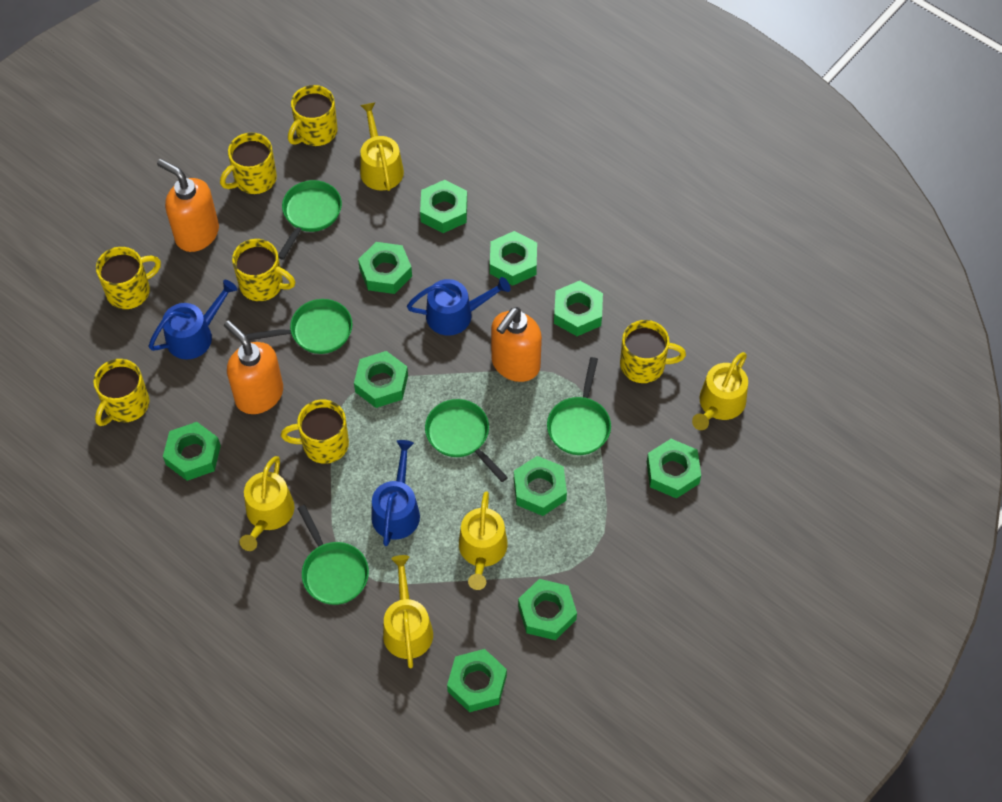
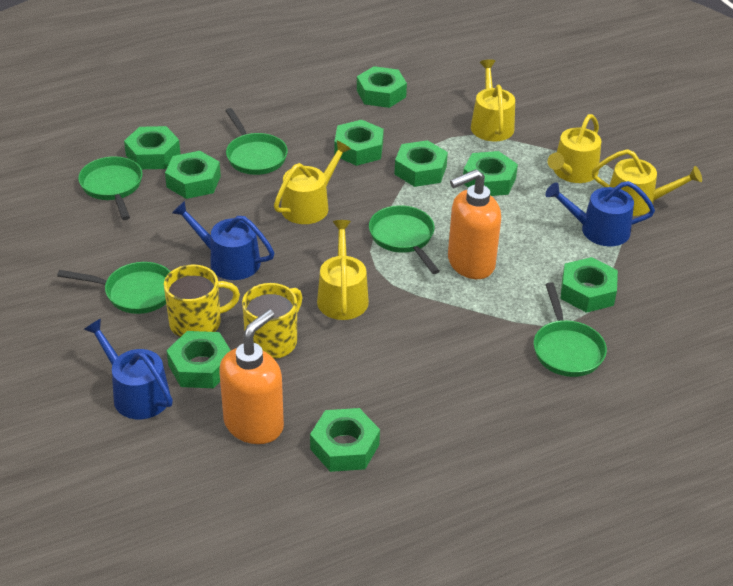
green nut: [163,422,221,481] [354,351,408,408] [358,242,412,294] [420,180,467,233] [447,649,507,712] [490,231,537,286] [514,456,567,516] [518,579,577,640] [554,281,603,336] [647,439,701,499] = 10 -> [124,126,180,169] [165,151,221,199] [166,331,231,388] [310,408,380,472] [334,120,384,166] [357,66,407,108] [394,140,448,187] [463,151,518,196] [560,257,618,313] = 9
orange soap dispenser: [157,159,219,252] [224,320,283,414] [491,307,542,382] = 3 -> [219,309,284,444] [448,169,501,279] = 2
yellow mug: [93,359,149,426] [96,247,161,309] [220,133,277,194] [232,239,295,301] [281,400,349,464] [288,85,338,146] [620,320,686,383] = 7 -> [164,264,240,337] [242,283,302,359] = 2

